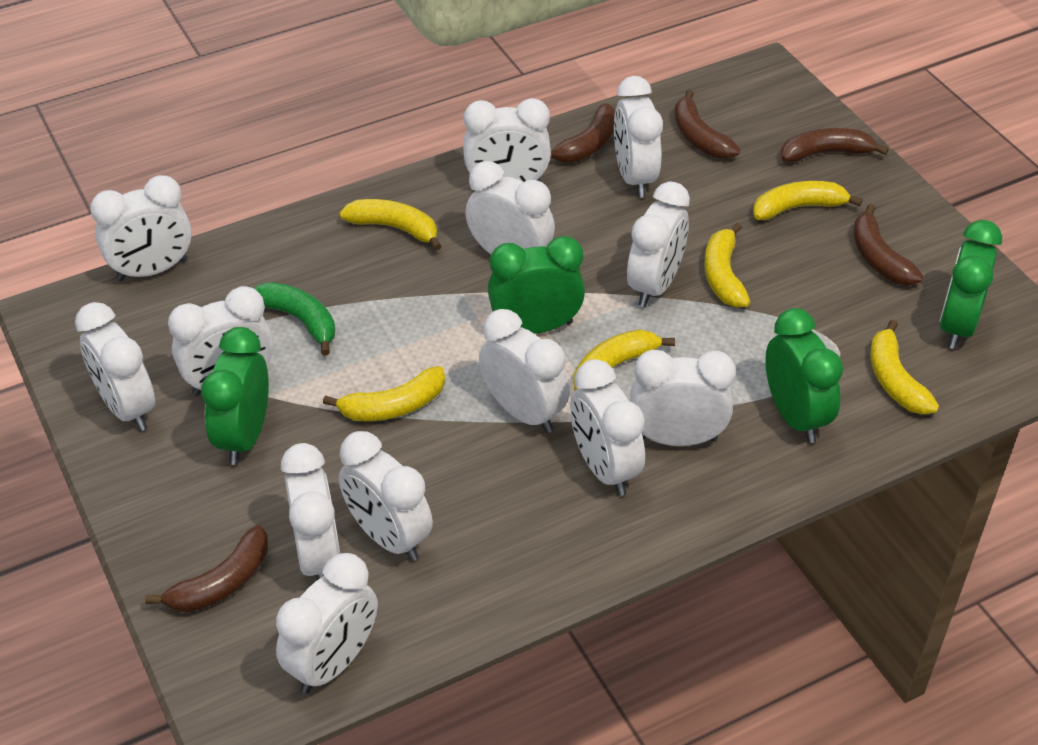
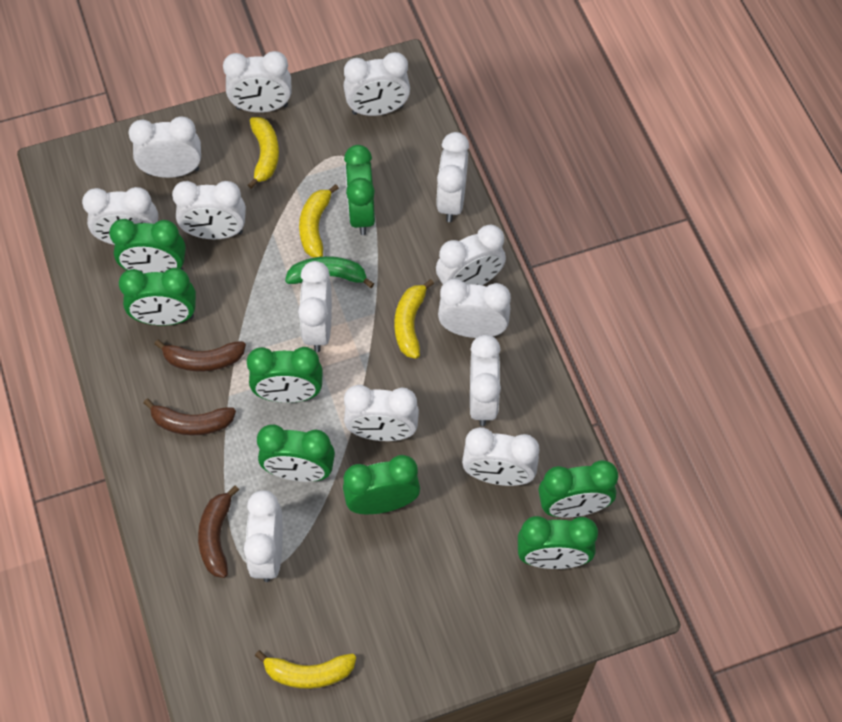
brown banana: [145,525,268,613] [551,103,615,163] [674,90,740,159] [781,128,889,163] [853,204,924,285] = 5 -> [144,399,236,435] [154,340,246,371] [198,485,239,578] = 3
green clock: [201,327,269,465] [488,236,585,334] [765,308,843,443] [939,220,1002,349] = 4 -> [109,219,186,274] [119,268,196,326] [247,347,323,403] [257,424,335,482] [343,455,420,514] [344,145,375,235] [518,516,598,569] [538,460,618,517] = 8
yellow banana: [323,366,445,421] [339,199,441,251] [574,329,675,391] [704,222,750,308] [753,181,863,220] [870,320,939,415] = 6 -> [248,117,279,189] [255,650,356,689] [299,184,339,258] [394,279,434,359] = 4

